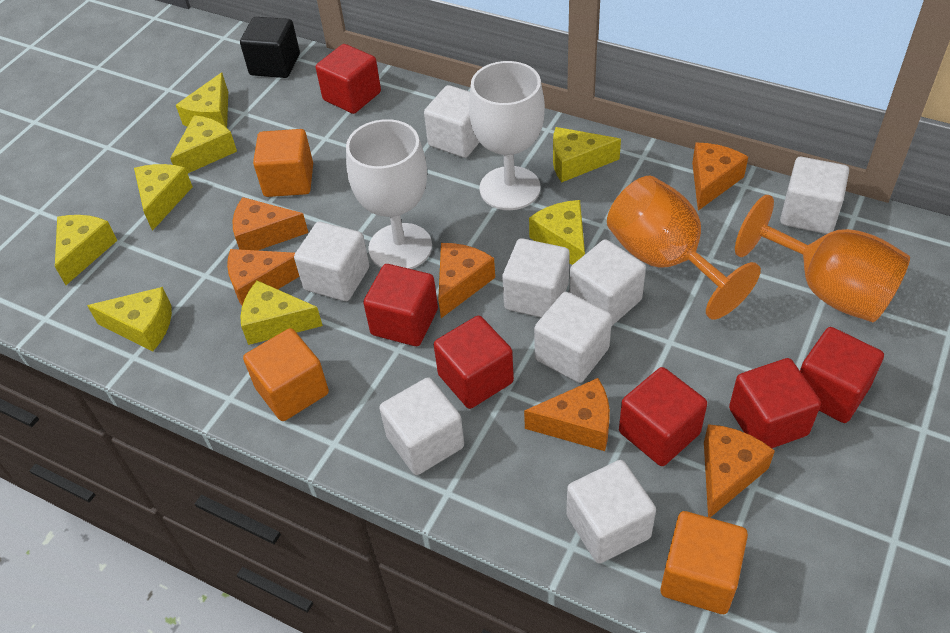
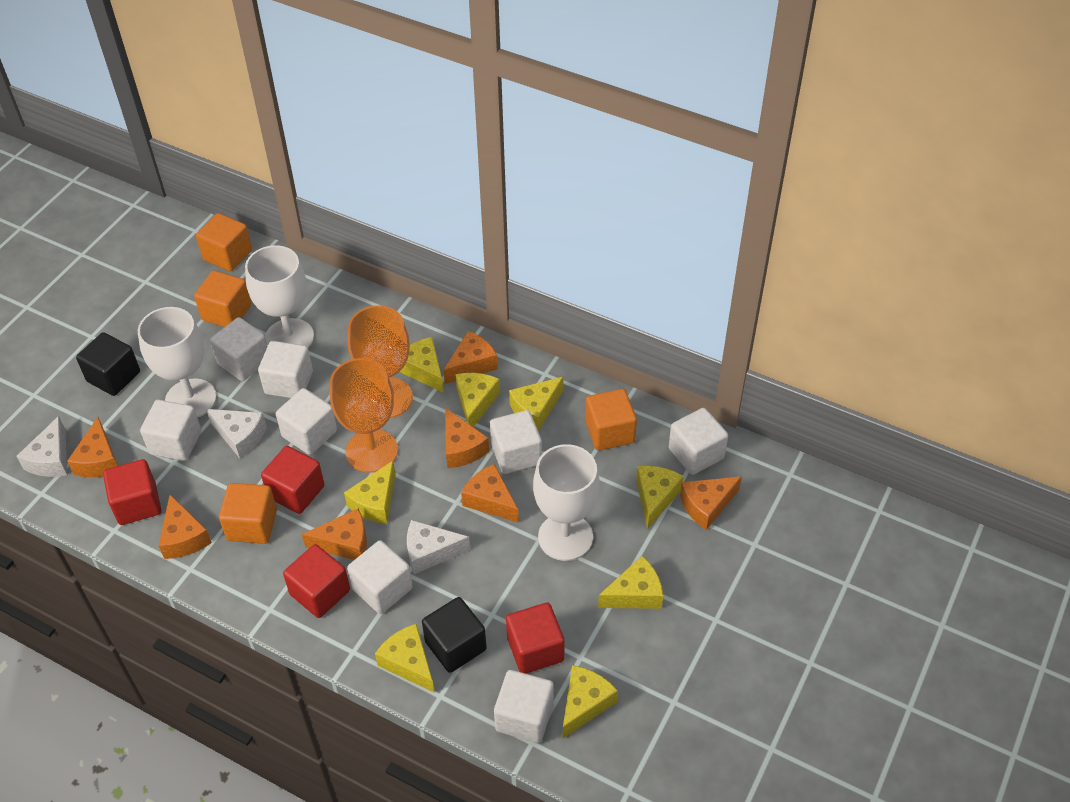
black cube: [240,17,300,78] = 1 -> [76,332,140,396] [422,597,487,673] = 2
orange cheese: [227,249,300,305] [233,197,308,251] [438,243,495,318] [524,378,610,451] [692,143,748,211] [704,424,775,518] = 6 -> [67,417,118,477] [159,495,212,559] [302,508,367,560] [443,331,498,384] [445,408,489,468] [461,464,519,523] [680,476,742,530] = 7
orange cube: [243,328,329,421] [253,129,313,197] [661,511,748,614] = 3 -> [194,270,251,327] [196,213,252,271] [219,483,277,544] [585,389,637,451] = 4
red cube: [316,44,381,114] [363,264,438,346] [434,316,514,409] [619,367,707,466] [729,358,821,448] [800,327,884,423] = 6 -> [103,459,161,525] [261,446,325,514] [283,544,350,618] [506,603,565,674] = 4
white cheese: none = 0 -> [16,416,67,477] [206,409,267,459] [407,520,470,574] = 3
white goblet: [346,119,432,269] [469,61,545,210] = 2 -> [138,307,217,418] [245,245,314,348] [533,444,600,561] = 3

